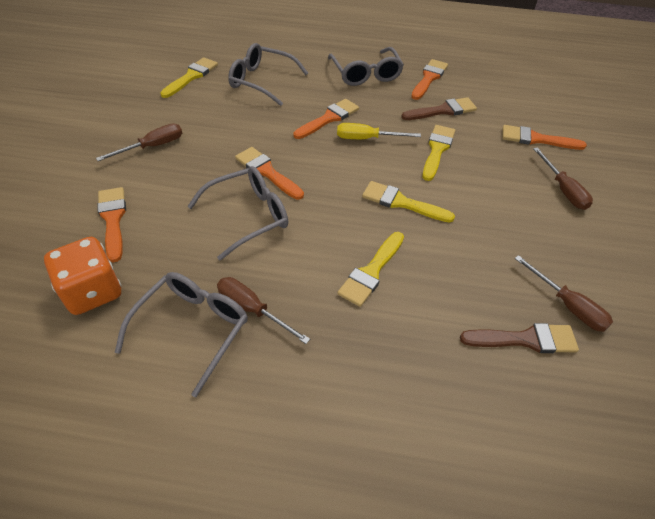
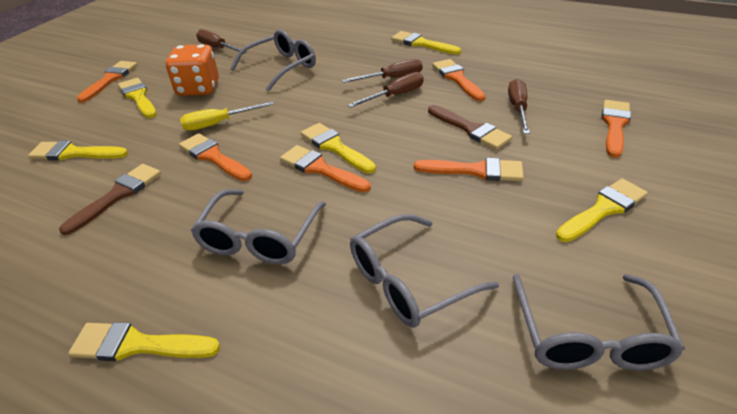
orange brush: [97,187,126,262] [235,147,304,200] [293,99,359,139] [411,59,448,100] [502,125,587,150] = 5 -> [77,61,138,103] [179,133,252,181] [280,145,371,193] [414,158,524,181] [432,59,486,101] [602,100,631,158] = 6
yellow brush: [160,57,218,98] [337,232,404,307] [362,181,455,223] [422,125,455,181] = 4 -> [28,140,128,161] [68,322,220,361] [118,78,157,118] [301,123,376,173] [391,31,461,55] [556,178,648,242] = 6

